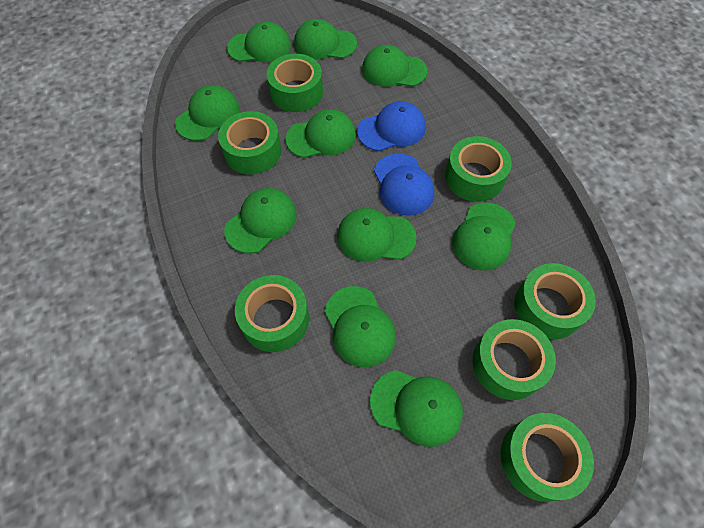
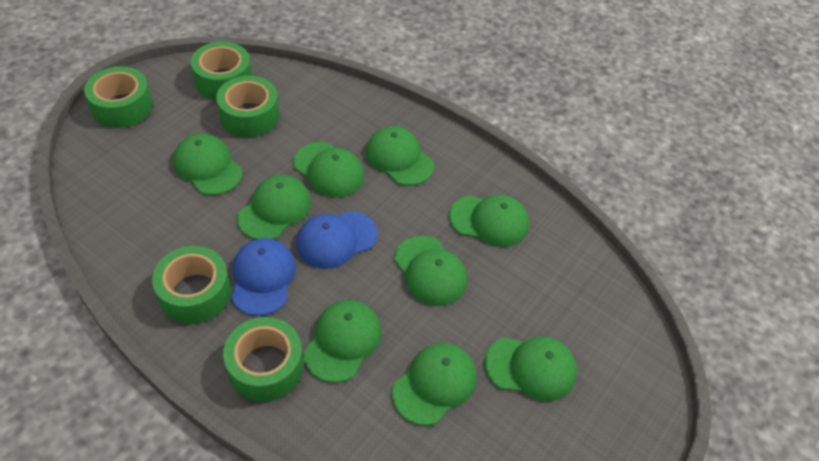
green cap: [175,85,239,141] [224,188,297,254] [227,22,291,62] [285,109,356,158] [294,19,357,59] [325,286,396,367] [337,208,417,262] [362,45,427,87] [370,370,463,447] [452,202,516,270] = 10 -> [173,134,243,195] [237,175,311,240] [293,142,364,198] [303,300,381,383] [366,126,434,186] [392,343,477,426] [394,236,467,306] [449,195,529,247] [485,337,577,401] = 9
green tape: [218,111,281,175] [235,275,309,352] [267,54,323,112] [445,136,512,202] [473,319,556,400] [500,413,594,502] [514,263,596,339] = 7 -> [84,66,153,128] [152,246,231,324] [191,41,252,100] [216,76,279,137] [223,317,303,402] = 5

